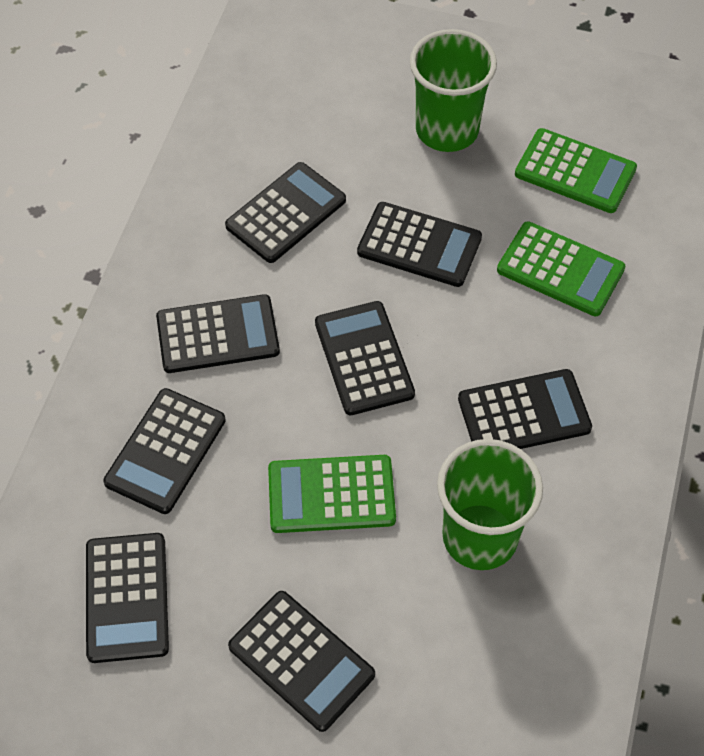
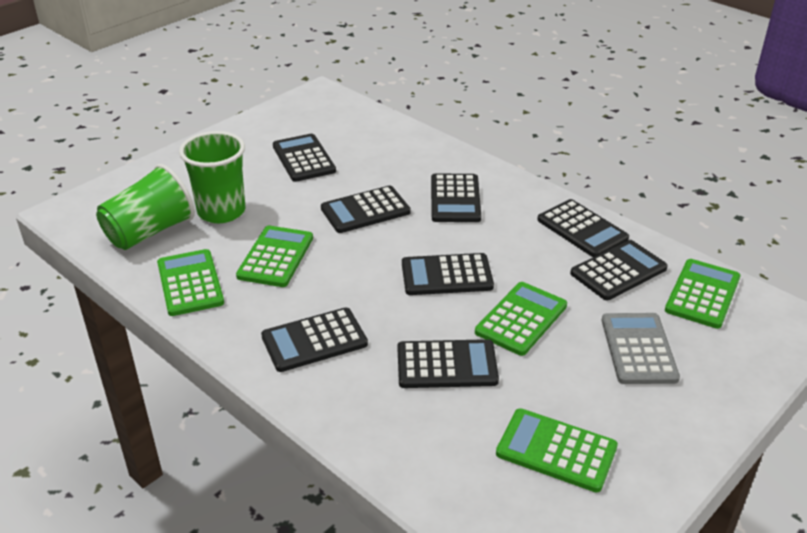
green calculator: [268,455,396,533] [497,221,626,316] [515,128,637,213] = 3 -> [157,249,224,316] [236,226,313,287] [475,282,567,356] [496,408,618,493] [665,259,740,329] = 5
grey calculator: none = 0 -> [602,313,680,384] = 1

